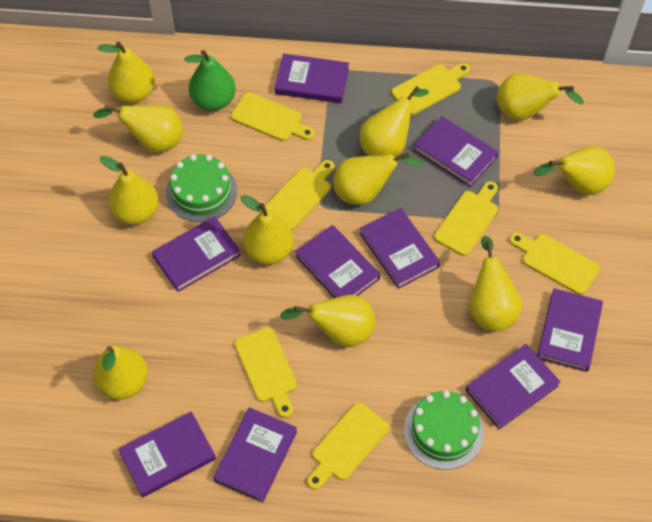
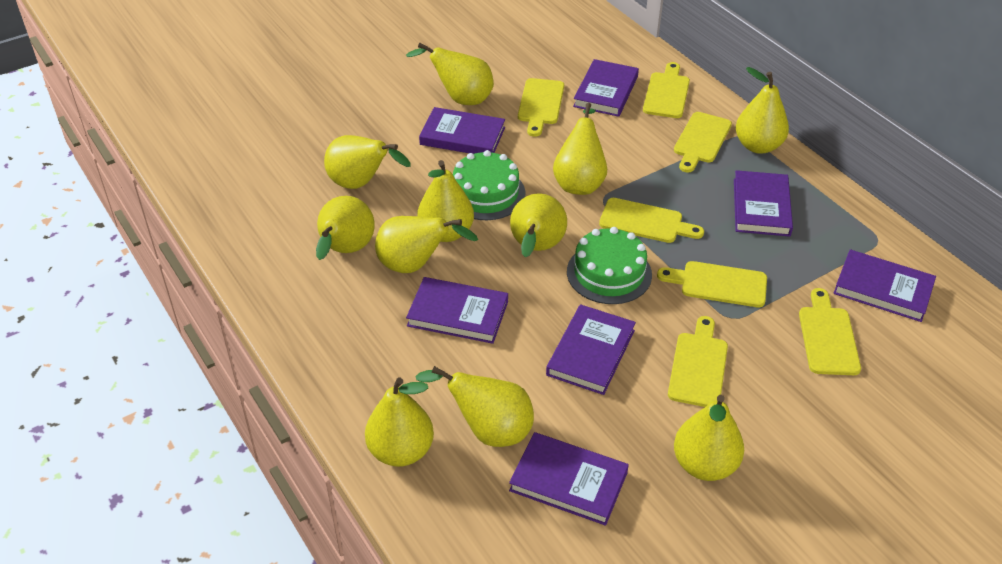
green pear: [184,50,236,111] = 1 -> none = 0
purple book: [119,412,216,498] [152,216,241,292] [213,407,297,502] [275,54,349,103] [295,225,380,298] [360,208,440,289] [414,116,498,187] [466,344,561,430] [538,288,603,372] = 9 -> [406,277,508,344] [419,107,505,154] [509,432,629,526] [546,304,636,395] [573,59,639,117] [734,170,793,237] [833,249,936,322] = 7

